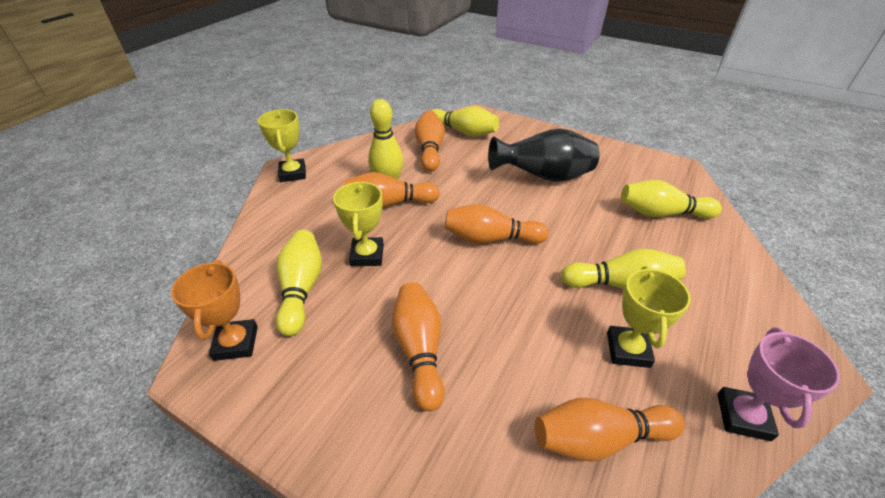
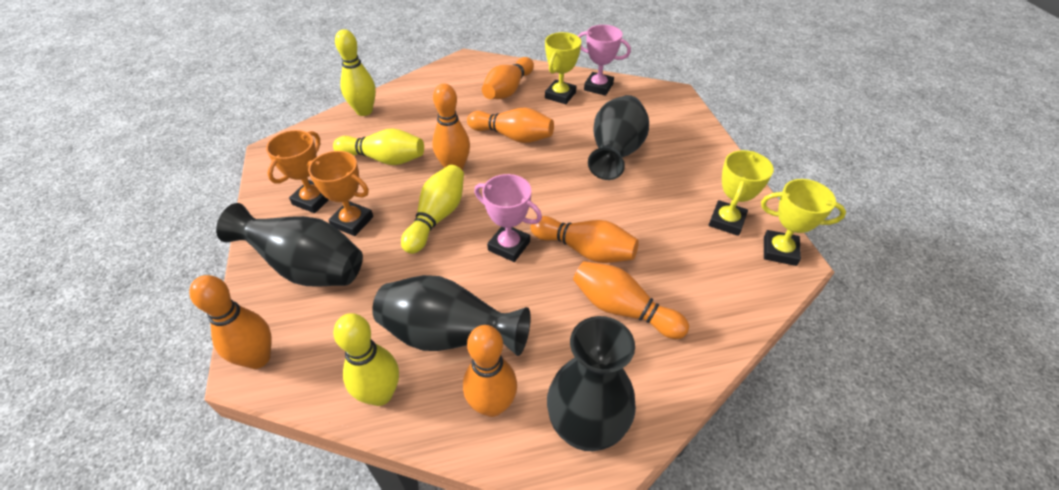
black vase: [488,129,600,182] = 1 -> [216,203,363,287] [372,275,531,356] [547,316,636,451] [588,95,649,180] = 4
orange bowling pin: [344,172,440,208] [392,282,445,411] [414,110,445,172] [445,204,549,244] [535,398,685,462] = 5 -> [189,275,272,369] [432,84,470,170] [463,325,517,417] [467,108,554,143] [482,57,534,99] [531,216,639,263] [573,261,689,339] = 7
orange trophy: [171,260,258,361] = 1 -> [266,130,329,213] [306,151,373,236] = 2
pink trophy: [717,327,840,441] = 1 -> [474,174,542,262] [578,25,631,96] = 2
yellow bowling pin: [276,230,322,336] [368,99,403,179] [431,106,499,137] [561,248,686,289] [621,180,722,219] = 5 -> [333,128,424,165] [333,313,399,406] [335,29,376,116] [401,165,464,254] = 4

